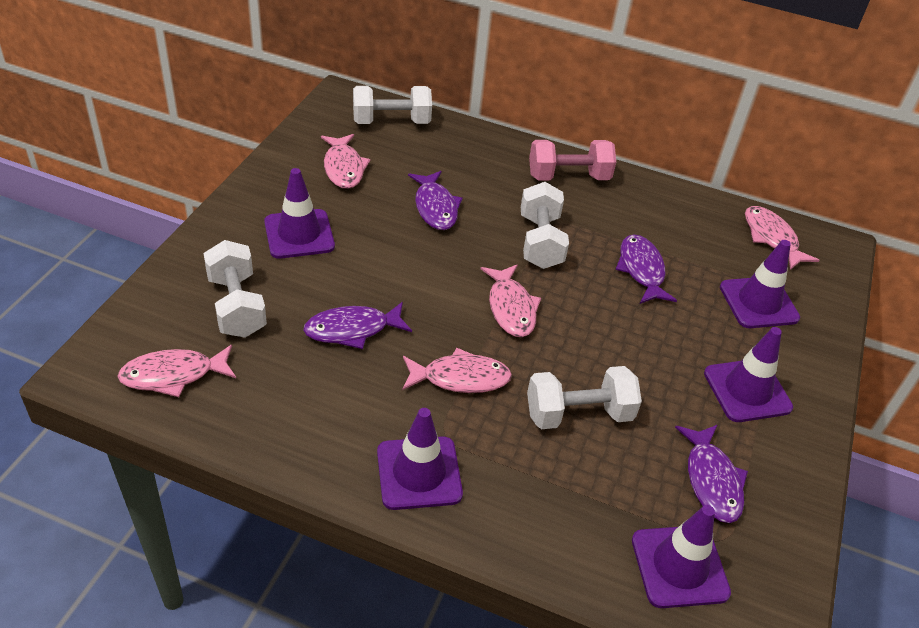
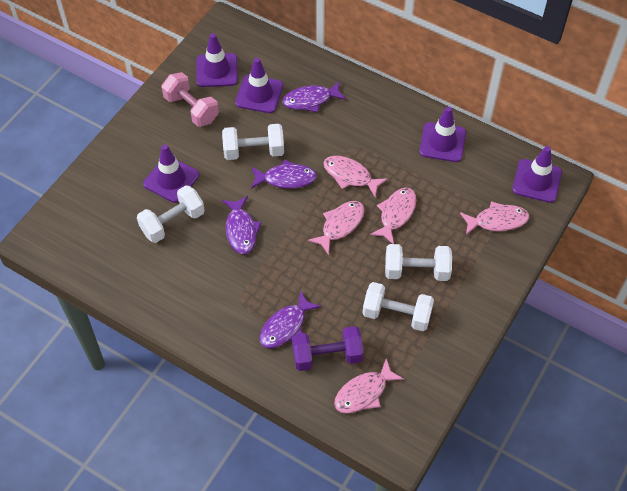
purple dumbbell: none = 0 -> [292,326,364,371] = 1

